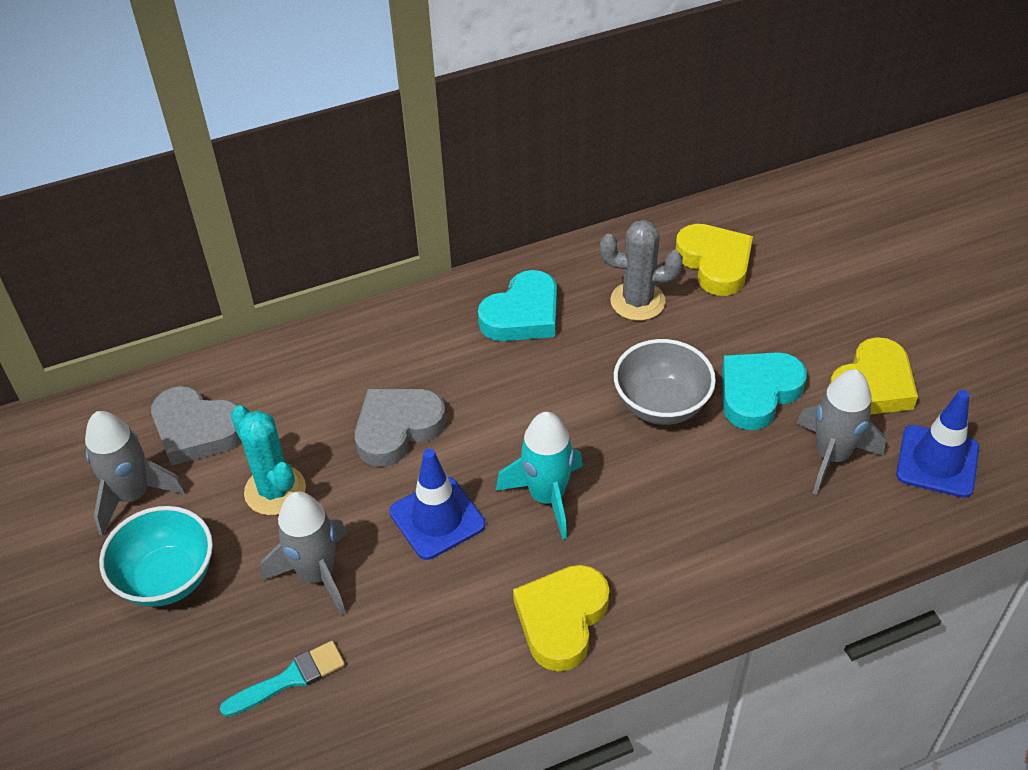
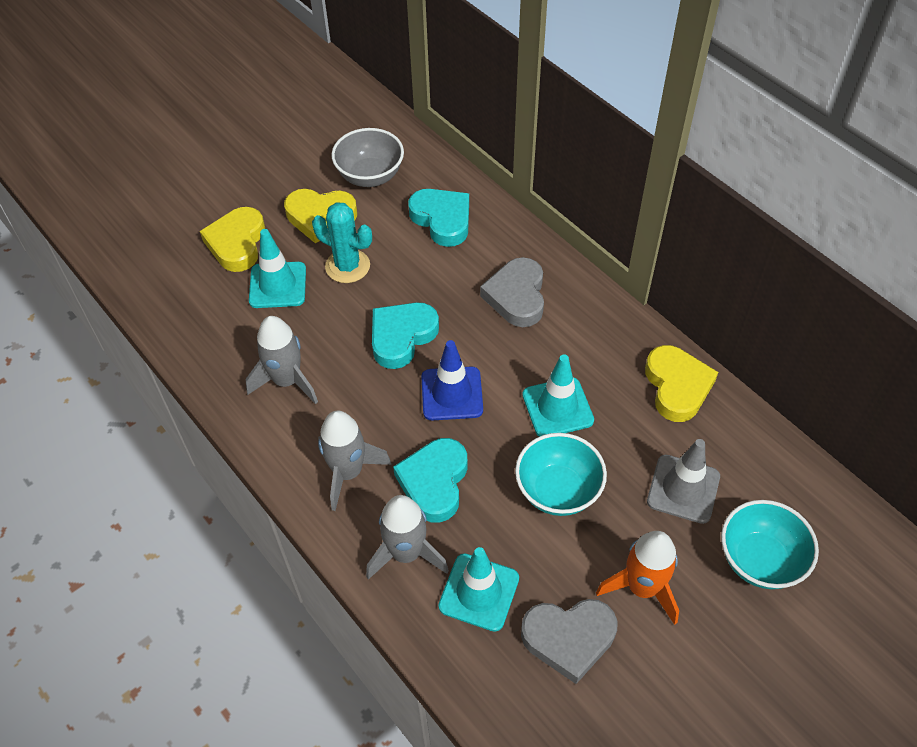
blue traffic cone: [389,449,485,560] [896,390,979,498] = 2 -> [421,340,483,420] = 1
grey cactus: [600,220,683,321] = 1 -> none = 0
grey traffic cone: none = 0 -> [647,439,720,524] = 1
orange rocket: none = 0 -> [596,531,679,625] = 1
turquoise bowl: [99,506,213,607] = 1 -> [515,433,607,516] [721,500,819,589] = 2
turquoise brush: [220,641,345,717] = 1 -> none = 0
turquoise heart: [478,270,557,341] [722,352,807,430] = 2 -> [372,302,439,369] [393,438,468,523] [408,189,469,247] = 3
turquoise rocket: [496,412,583,540] = 1 -> none = 0
turquoise traffic cone: none = 0 -> [249,229,306,308] [439,547,519,632] [522,354,594,437] = 3

